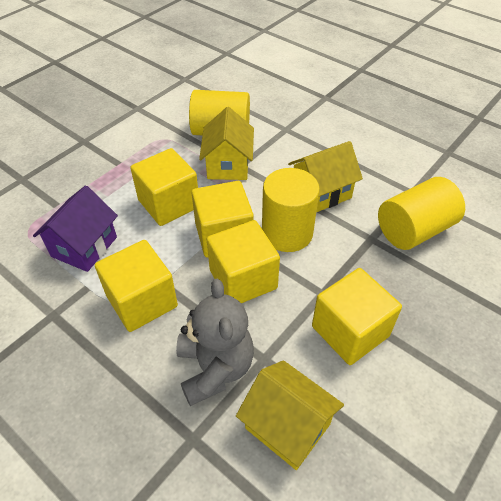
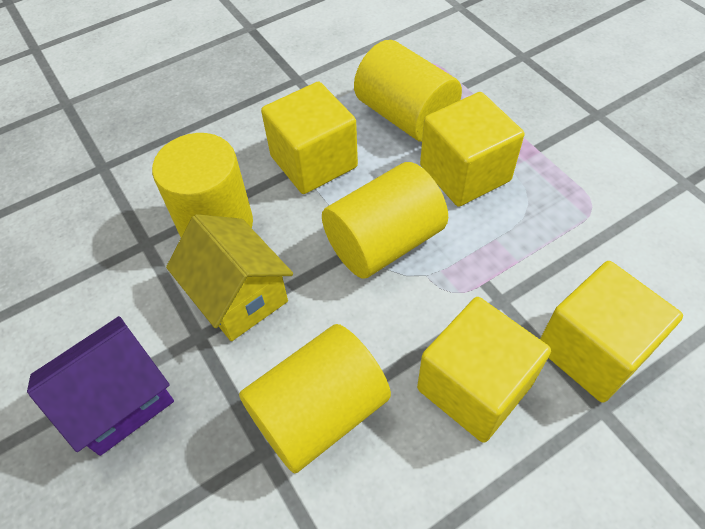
grey teddy bear: [176,279,254,406] = 1 -> none = 0
yellow cube: [95,240,178,332] [130,148,198,226] [192,181,254,257] [207,220,280,303] [312,268,402,365] = 5 -> [261,82,358,194] [417,297,551,443] [420,92,524,207] [540,261,683,403] = 4
yellow cylinder: [189,90,250,135] [262,168,320,252] [378,177,465,250] = 3 -> [152,133,253,237] [239,324,391,473] [322,162,448,278] [354,40,462,142] = 4
yellow house: [199,107,254,180] [236,360,344,470] [288,141,363,212] = 3 -> [166,214,293,341] = 1

